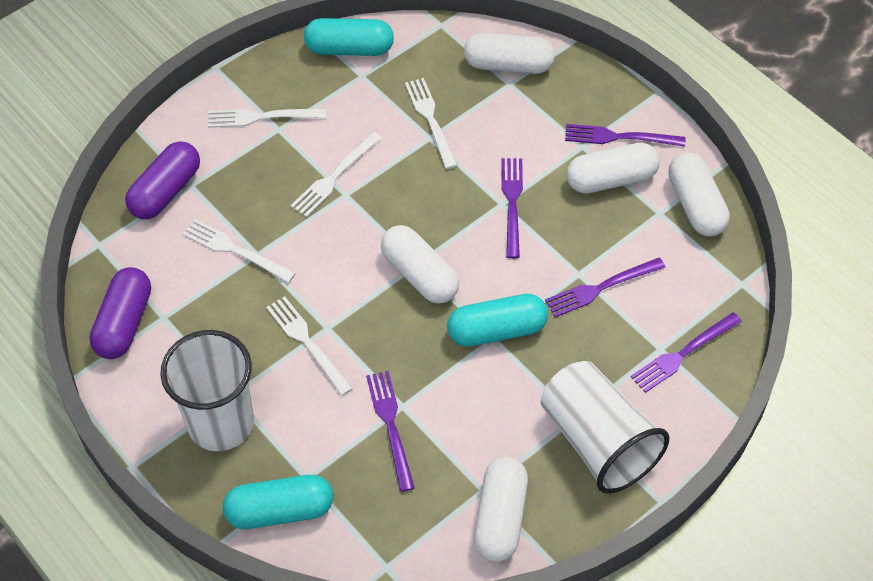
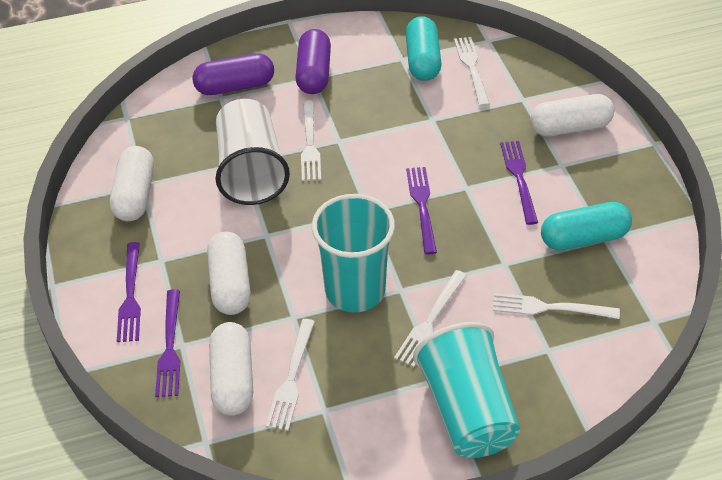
purple fork: [366,371,415,492] [502,158,523,259] [545,258,666,317] [565,124,685,147] [631,312,742,393] = 5 -> [117,242,141,342] [155,289,180,397] [406,167,437,255] [500,141,538,225] = 4
turquoise capsule: [223,475,333,529] [304,18,394,56] [447,294,548,347] = 3 -> [406,16,442,81] [541,202,632,250] = 2
turquoise cup: none = 0 -> [312,194,395,312] [413,322,520,458] = 2
white capsule: [381,225,459,304] [464,33,555,74] [474,457,528,562] [566,143,660,194] [668,152,730,237] = 5 -> [110,146,154,221] [207,231,251,315] [209,322,253,416] [530,94,614,136] = 4
white cup: [160,330,254,451] [541,361,669,494] = 2 -> [215,99,290,205] = 1

